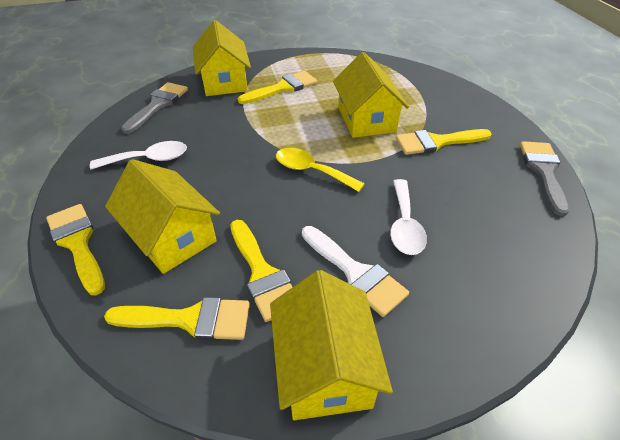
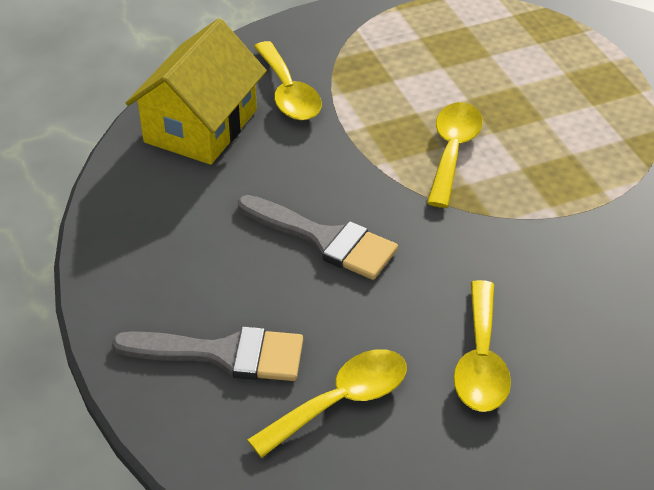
white brush: [302,226,409,317] = 1 -> none = 0
white spoon: [90,141,187,170] [390,179,427,255] = 2 -> none = 0
yellow brush: [46,204,105,295] [104,297,250,340] [230,220,292,322] [238,71,317,104] [396,129,492,155] = 5 -> none = 0
yellow house: [105,159,220,274] [193,20,251,96] [270,270,393,420] [333,52,409,138] = 4 -> [126,18,267,165] = 1
yellow spoon: [276,148,365,192] = 1 -> [248,349,407,458] [254,41,322,120] [427,102,483,208] [454,280,511,412] = 4

